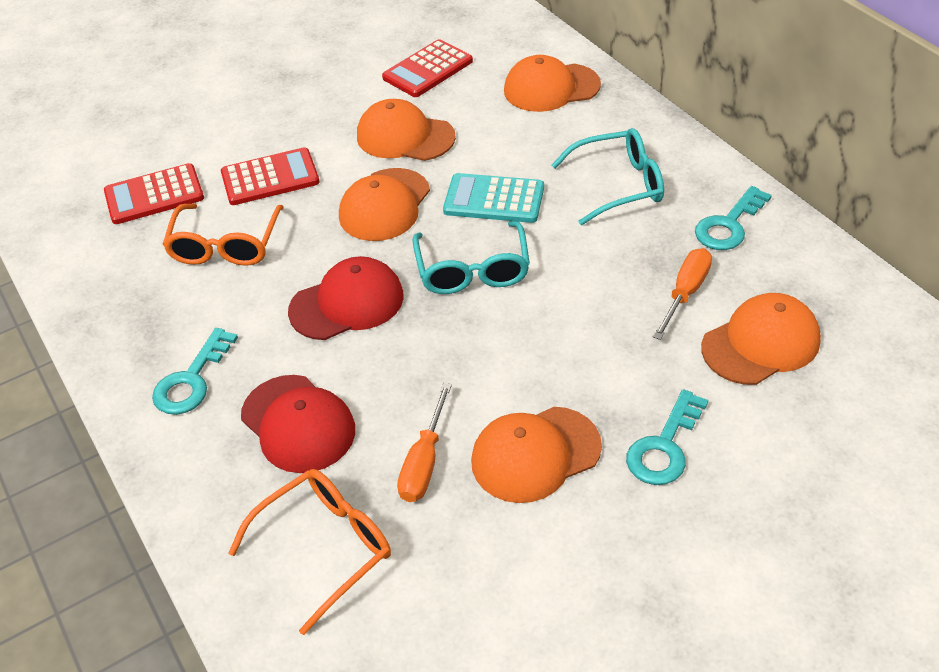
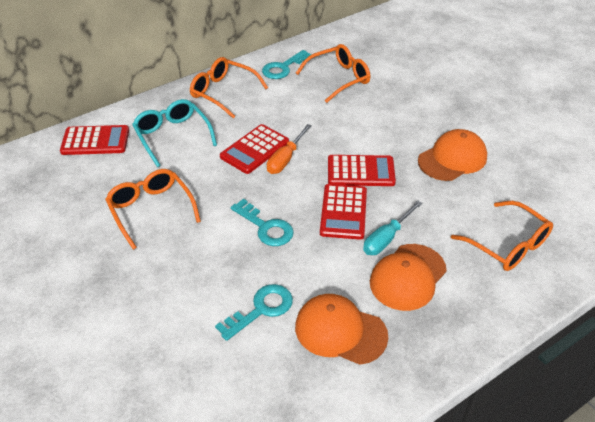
orange cap: [339,168,430,241] [357,99,456,161] [471,407,602,503] [504,55,601,112] [701,293,821,385] = 5 -> [295,294,388,365] [370,244,447,311] [418,129,487,181] = 3
orange glasses: [162,203,284,266] [228,469,391,635] = 2 -> [105,169,201,250] [190,57,268,118] [296,44,370,103] [451,201,553,271] = 4
orange screwdriver: [397,383,452,502] [653,248,712,340] = 2 -> [267,124,312,174] = 1
red calculator: [104,163,204,224] [221,147,320,205] [382,39,473,97] = 3 -> [60,125,129,155] [220,124,289,174] [320,184,367,240] [328,155,396,186] = 4
red cap: [241,375,355,473] [288,256,404,340] = 2 -> none = 0
turquoise calculator: [443,173,544,223] = 1 -> none = 0
turquoise glasses: [412,221,530,294] [552,128,664,225] = 2 -> [132,99,217,167] = 1
turquoise screwdriver: none = 0 -> [363,201,422,255] = 1

